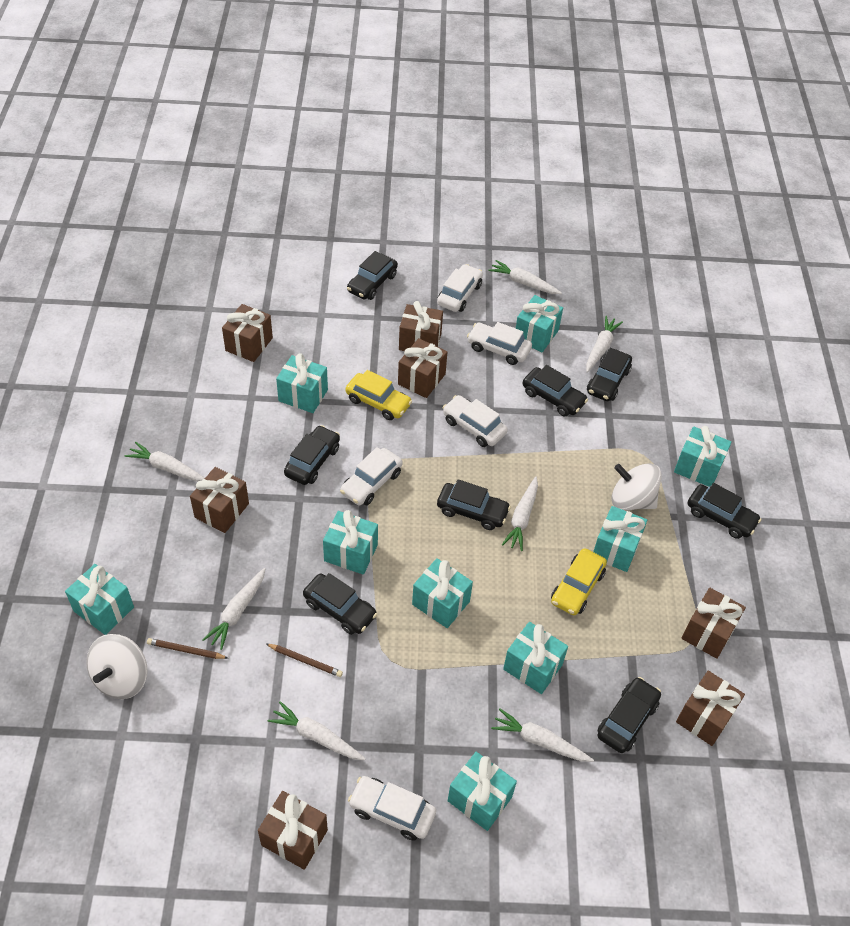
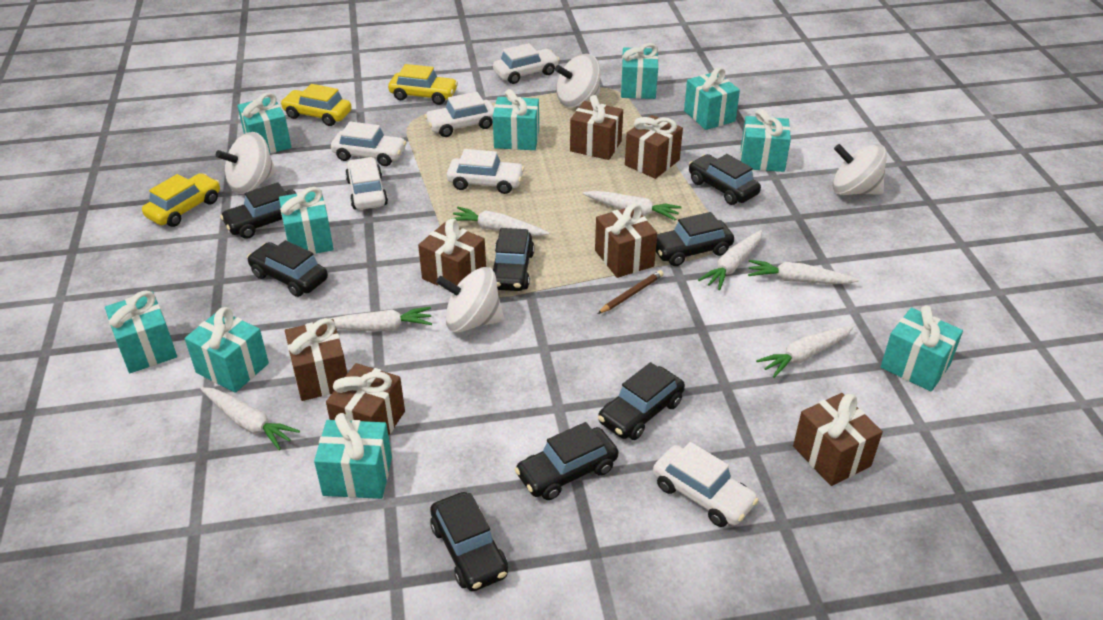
brown pencil: [147,638,228,659] [266,644,343,677] = 2 -> [598,270,664,314] = 1
turquoise gift: [65,564,134,635] [276,353,328,413] [323,510,378,575] [412,558,473,628] [448,752,517,831] [503,622,568,694] [516,295,563,352] [593,506,647,572] [674,426,732,487] = 9 -> [105,291,177,373] [185,307,269,393] [237,92,292,154] [279,187,334,254] [314,413,392,499] [493,89,539,150] [621,43,658,99] [684,67,740,130] [740,109,791,172] [881,306,963,391] = 10
white car: [340,447,403,506] [348,776,436,841] [437,264,483,312] [443,395,508,447] [467,322,532,365] = 5 -> [331,122,407,166] [345,157,388,210] [424,92,494,137] [447,149,524,194] [493,43,560,84] [653,442,759,527] = 6
white spinning top: [86,634,148,699] [611,463,662,511] = 2 -> [216,132,276,194] [436,267,504,333] [555,54,600,107] [833,144,887,195] = 4
yellow car: [345,370,412,420] [551,548,607,615] = 2 -> [142,173,220,227] [280,84,352,126] [388,64,458,105] = 3

